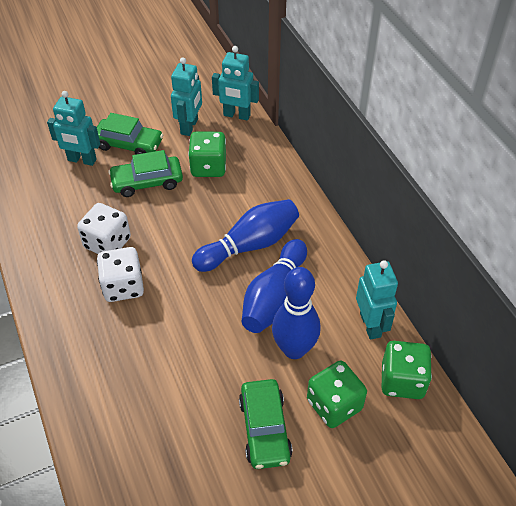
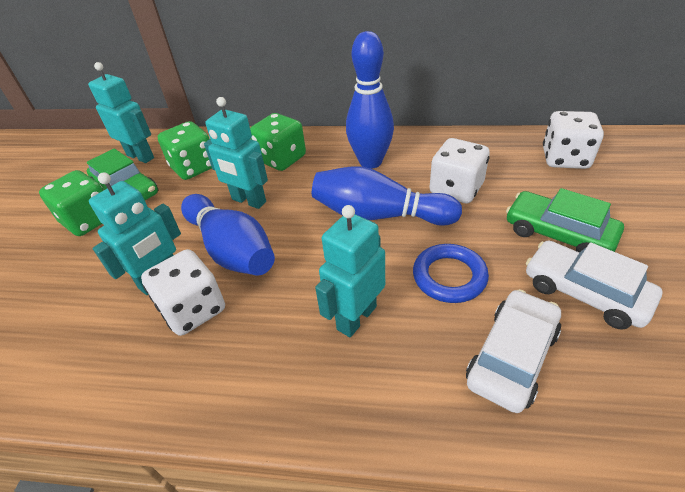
blue ring: none = 0 -> [413,244,489,303] = 1
green car: [97,113,163,155] [108,150,183,197] [239,379,293,469] = 3 -> [87,148,158,200] [506,188,624,253] = 2
white car: none = 0 -> [466,289,561,413] [526,240,662,330] = 2
white dice: [77,203,131,254] [97,247,144,302] = 2 -> [141,249,225,336] [429,138,490,203] [543,111,604,169] = 3

